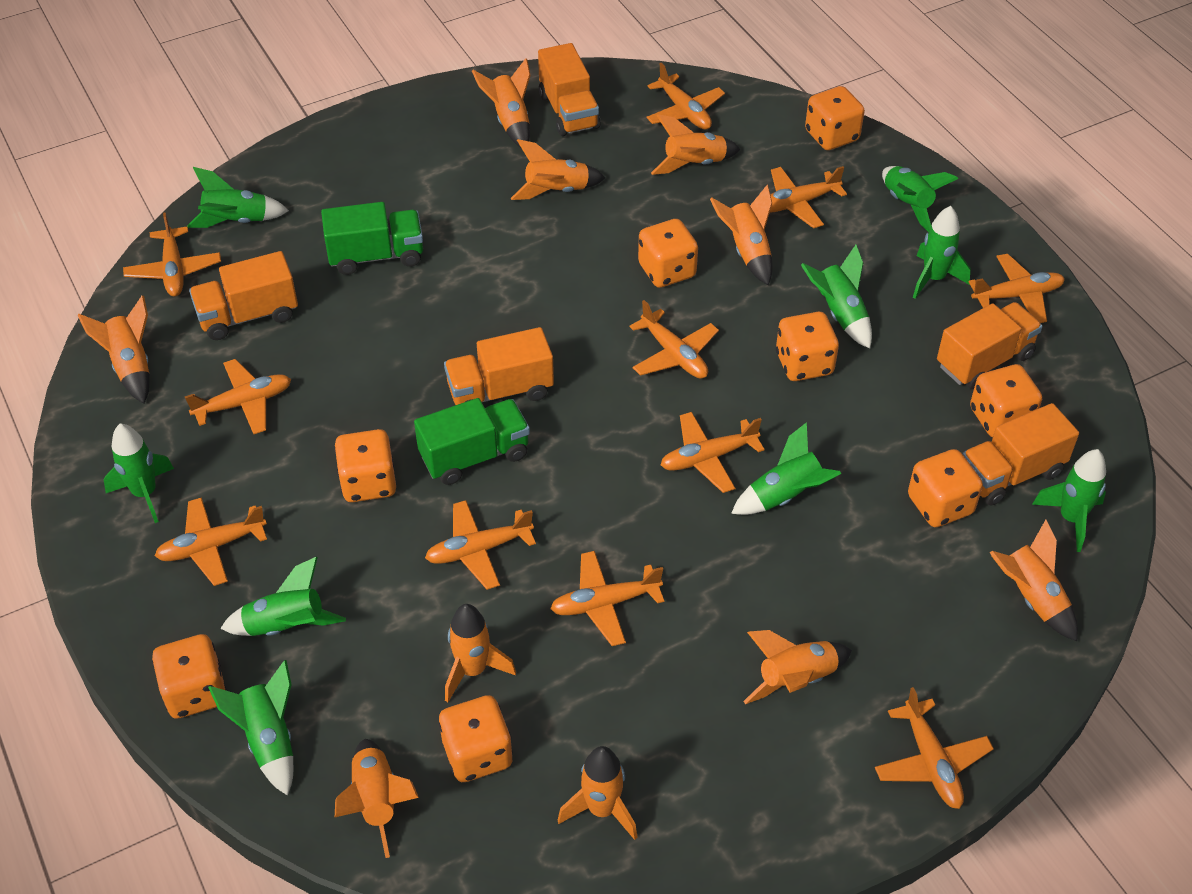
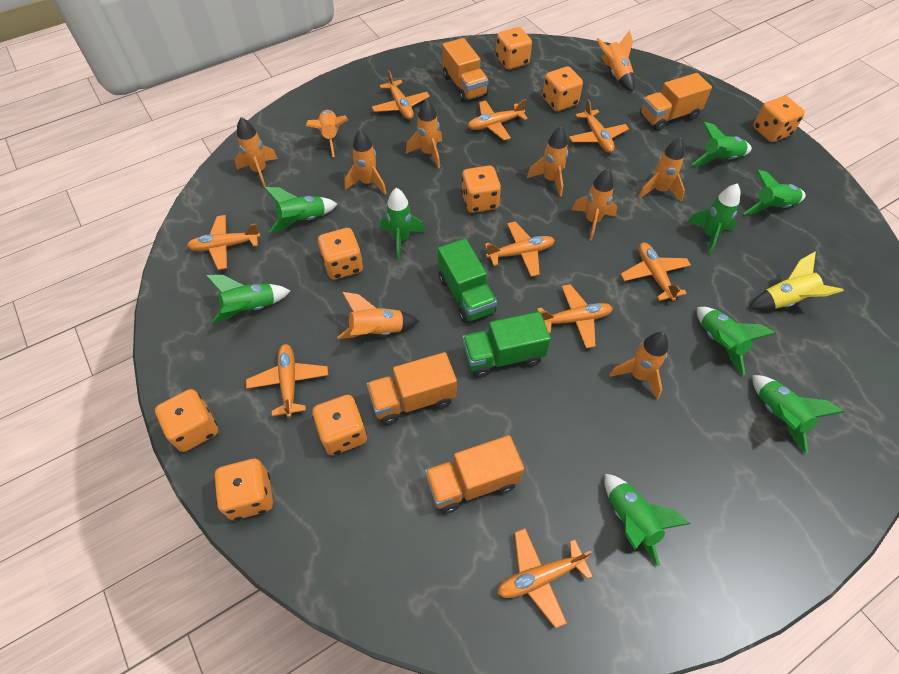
orange plane: [123,212,221,296] [155,497,267,586] [185,359,291,434] [425,500,536,590] [550,551,664,646] [629,300,719,379] [646,63,725,130] [661,412,765,493] [770,166,847,228] [875,687,994,809] [969,254,1065,323] = 11 -> [187,215,261,270] [246,344,328,418] [372,70,430,120] [468,99,528,140] [485,222,555,277] [497,528,593,628] [537,284,613,348] [569,99,629,153] [620,243,691,301] = 9
orange truck: [189,251,298,340] [444,327,554,405] [538,43,601,136] [937,302,1043,389] [962,403,1079,505] = 5 -> [367,352,457,425] [425,435,524,514] [442,38,489,102] [640,73,712,131] = 4
yellow rocket: none = 0 -> [749,251,844,310] = 1

